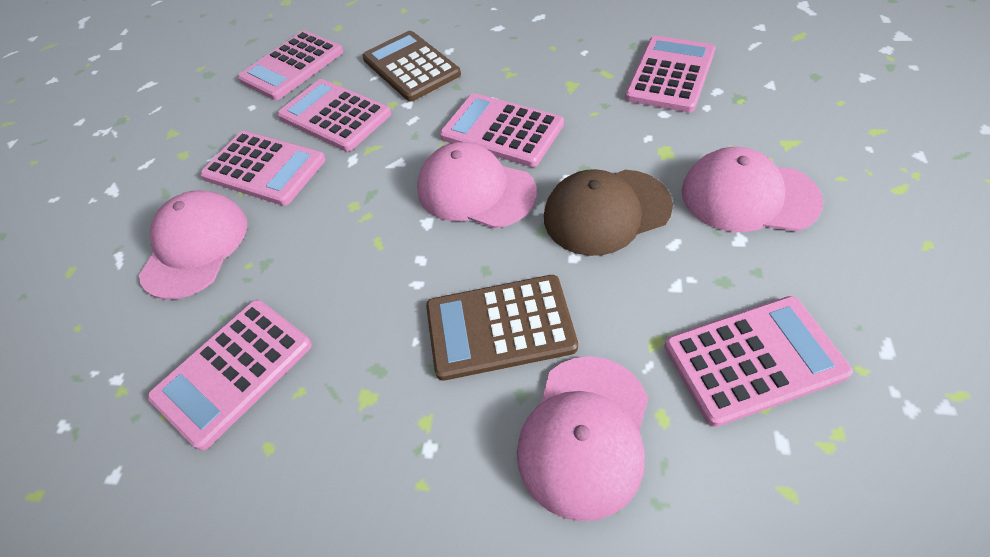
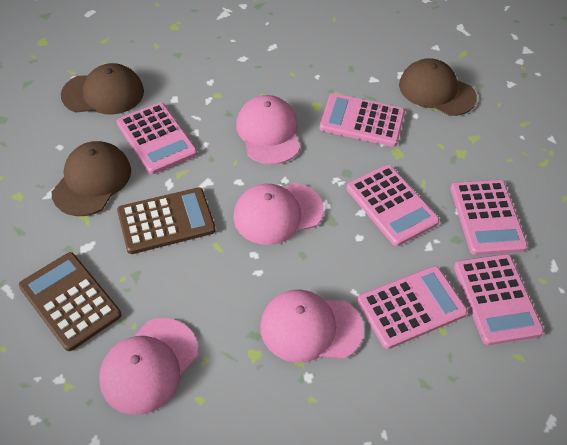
brown cap: [544,169,673,256] = 1 -> [51,141,131,216] [61,63,144,114] [399,58,477,116] = 3
pink calculator: [148,300,312,451] [200,131,326,206] [238,30,343,100] [277,79,392,151] [440,93,564,167] [625,36,716,112] [664,296,853,427] = 7 -> [117,102,197,174] [320,93,405,147] [346,165,440,246] [357,266,468,349] [450,180,528,255] [454,254,544,345] = 6

